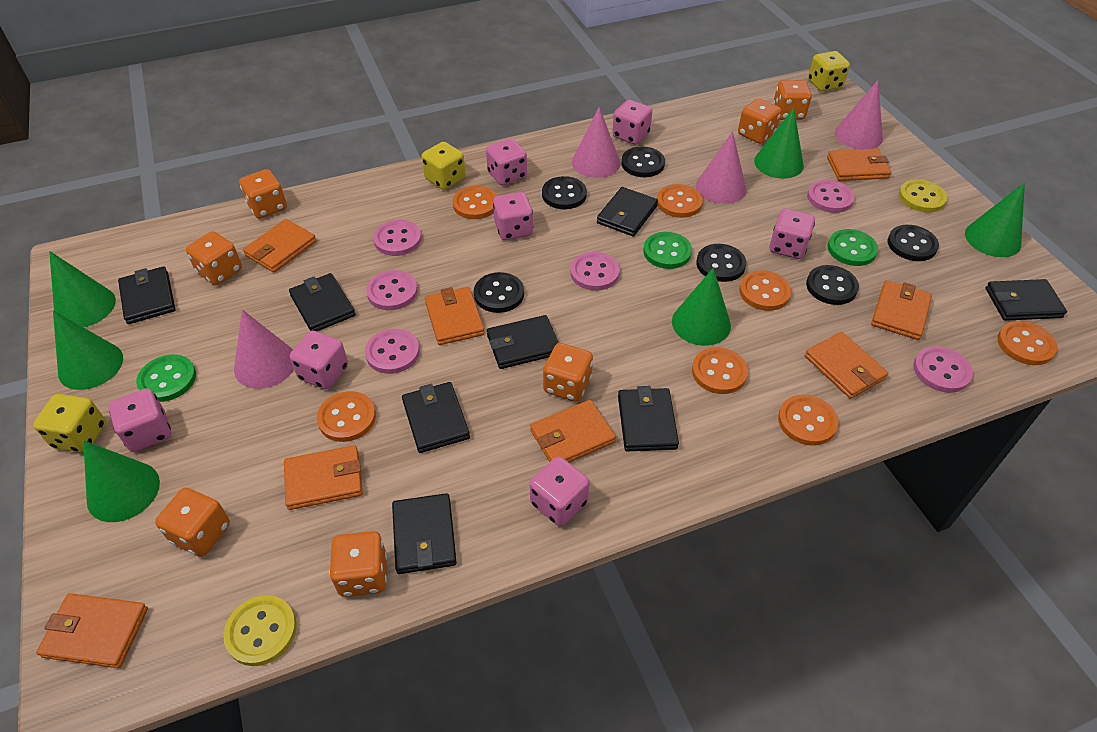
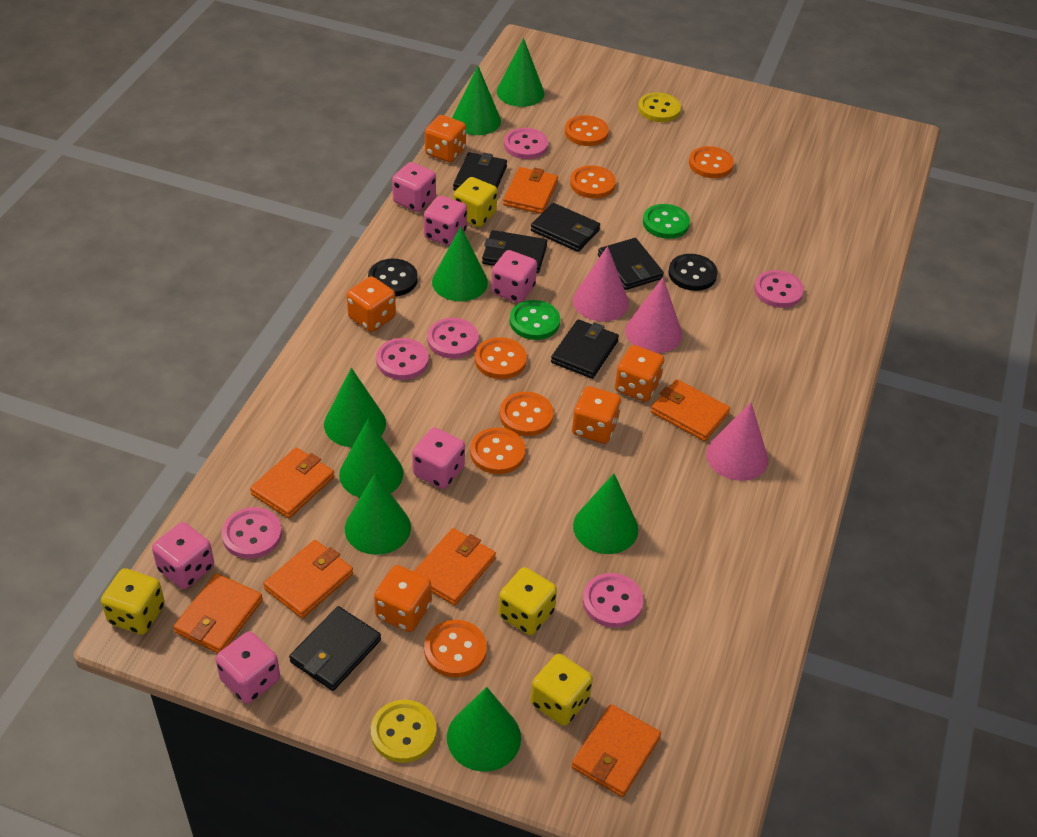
black button: [474,272,524,313] [542,176,587,209] [622,146,665,177] [696,244,746,282] [806,265,859,305] [888,225,939,261] = 6 -> [368,259,418,296] [668,254,718,291] = 2
black wallet: [118,266,175,324] [289,273,356,331] [392,493,457,574] [402,382,470,453] [487,315,559,369] [597,187,658,236] [618,386,679,451] [985,279,1067,321] = 8 -> [289,606,381,691] [453,152,507,191] [482,230,547,273] [531,203,600,252] [551,319,619,379] [598,238,664,290] = 6
green button: [136,354,196,402] [643,232,692,269] [827,229,878,266] = 3 -> [510,300,560,340] [643,204,690,239] = 2
green cone: [49,251,116,327] [53,310,123,390] [83,440,160,522] [672,268,731,346] [754,107,804,179] [965,183,1025,257] = 6 -> [324,368,386,447] [339,418,403,498] [345,473,411,555] [432,227,488,301] [447,687,521,772] [452,66,501,135] [497,38,544,107] [573,473,638,554] = 8
orange dice: [155,487,230,557] [186,231,242,285] [239,169,287,219] [330,531,387,597] [543,343,593,402] [738,98,781,144] [773,80,812,120] = 7 -> [347,276,396,332] [374,565,431,632] [425,115,466,162] [572,386,621,444] [615,345,664,402] = 5
orange wallet: [36,593,148,668] [243,219,316,272] [284,445,363,510] [425,287,485,345] [530,400,616,463] [805,332,888,399] [827,149,891,181] [871,280,932,340] = 8 -> [173,573,263,653] [250,448,334,518] [263,540,353,618] [413,528,496,605] [503,167,558,214] [571,704,661,797] [651,379,730,441] = 7
pink cone: [234,309,294,389] [572,107,620,178] [696,131,746,204] [835,80,883,149] = 4 -> [573,246,629,321] [625,278,682,353] [706,402,768,481] = 3
pink dice: [109,388,171,452] [290,331,348,389] [486,138,527,186] [493,192,533,240] [530,456,590,526] [612,100,652,145] [769,208,815,259] = 7 -> [152,522,214,589] [216,631,280,704] [392,162,436,212] [412,427,465,489] [424,196,467,246] [491,250,537,303] = 6
yellow dice: [33,394,106,453] [422,142,466,190] [808,51,850,92] = 3 -> [101,568,165,635] [454,177,497,227] [498,567,557,635] [530,654,593,726] = 4

